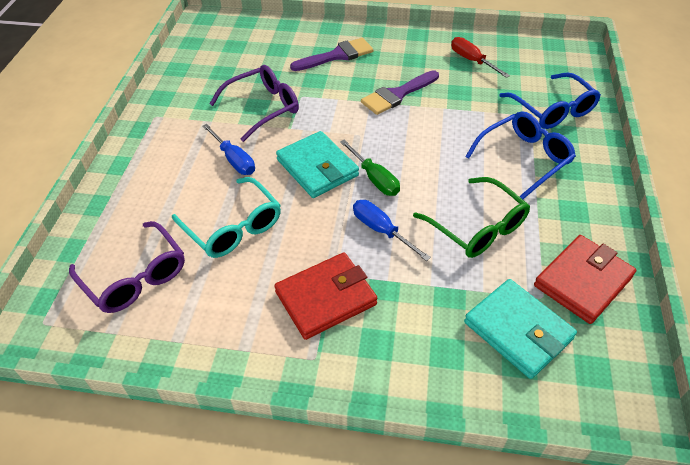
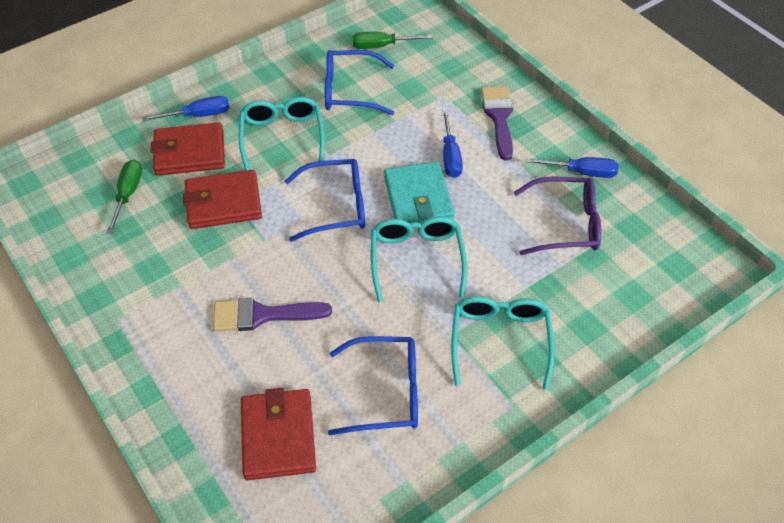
blue glasses: [465,111,576,199] [499,72,601,129] = 2 -> [285,159,365,242] [325,50,394,115] [328,336,418,436] = 3
blue screwdriver: [202,124,255,175] [353,200,431,261] = 2 -> [142,96,229,121] [442,110,463,178] [526,157,619,178] = 3
green glasses: [413,177,530,258] = 1 -> none = 0
green screwdriver: [340,139,400,196] = 1 -> [106,159,142,234] [352,32,432,49] = 2
purple glasses: [69,221,185,313] [209,65,299,142] = 2 -> [514,177,601,255] = 1
red screwdriver: [451,37,510,78] = 1 -> none = 0
red wallet: [274,253,377,340] [534,235,636,324] = 2 -> [151,122,225,176] [183,170,262,229] [241,388,316,480] = 3
turquoise glasses: [172,177,281,258] = 1 -> [239,97,325,171] [371,217,467,302] [451,296,555,390] = 3
turquoise wallet: [276,131,359,198] [464,279,577,379] = 2 -> [384,162,455,224] = 1

